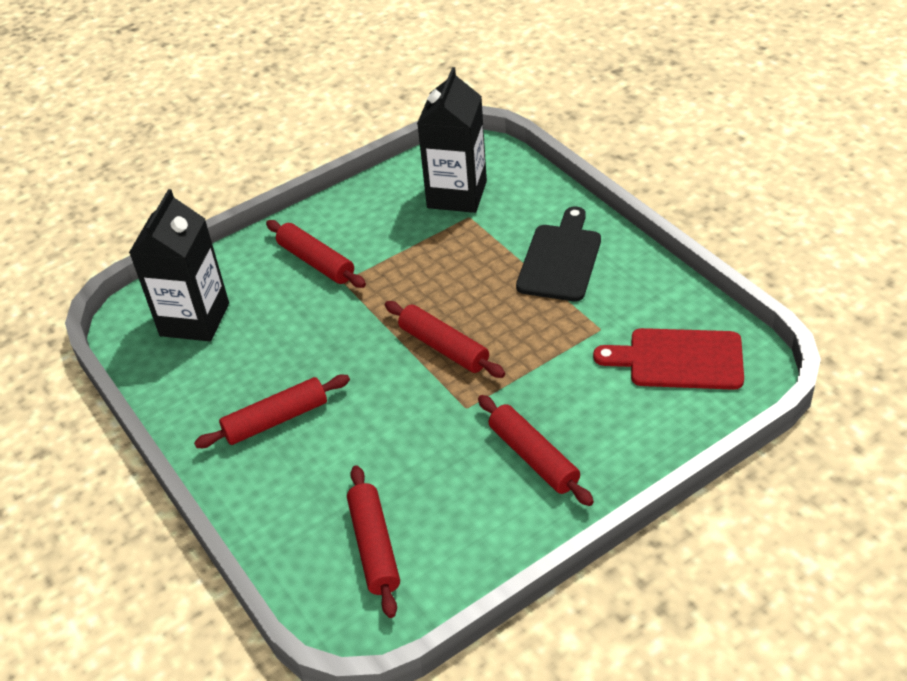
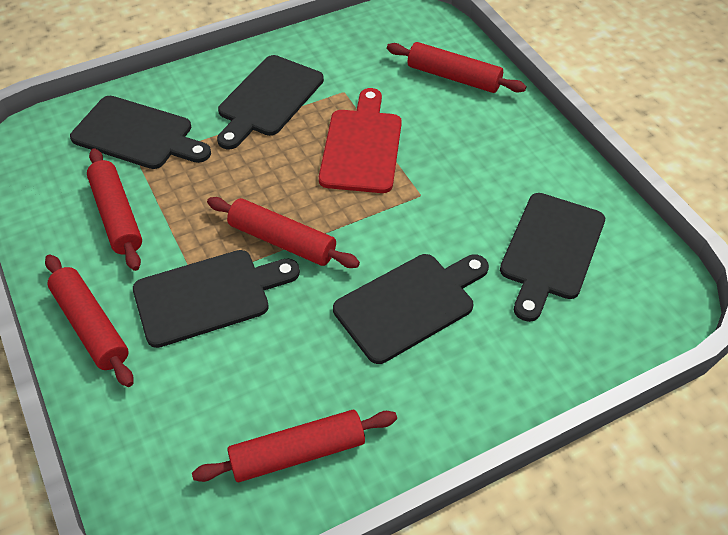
black carton: [129,189,229,341] [417,67,487,213] = 2 -> none = 0
black cutting board: [516,206,601,301] = 1 -> [70,96,211,169] [133,250,300,348] [217,55,324,150] [333,254,489,364] [500,193,605,322] = 5

